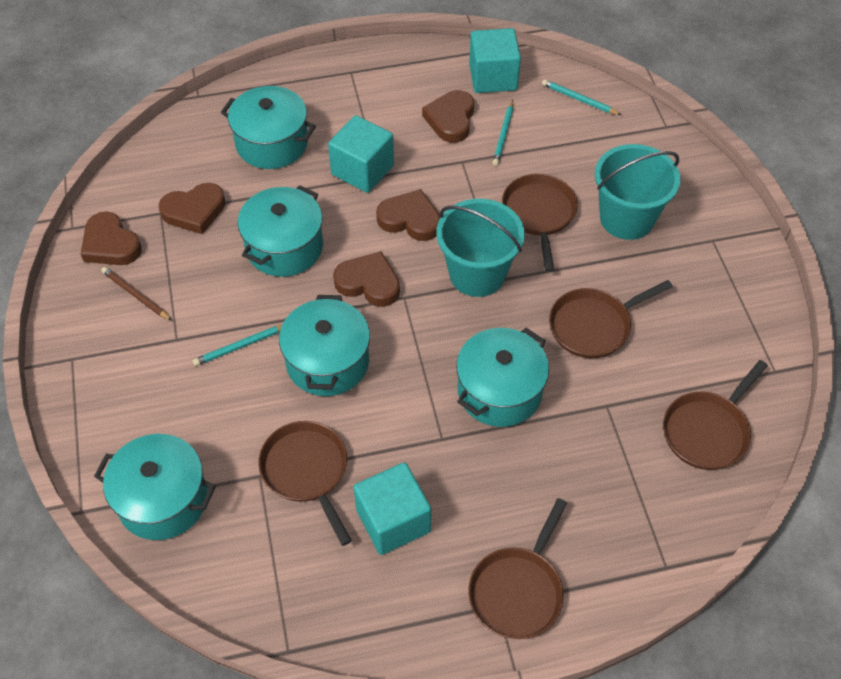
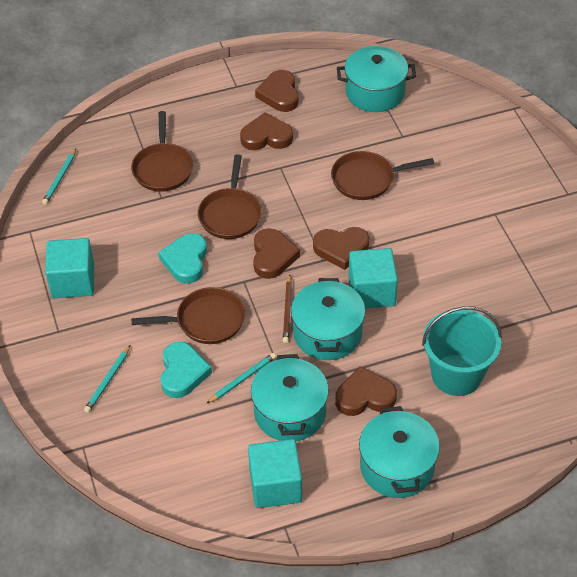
brown pan: [258,421,352,546] [468,498,567,639] [502,174,578,272] [549,280,673,358] [663,360,768,470] = 5 -> [131,111,193,192] [131,287,245,344] [198,154,262,239] [331,151,434,200] = 4
turquoise bucket: [436,199,525,297] [595,144,680,240] = 2 -> [422,306,502,396] = 1
turquoise heart: none = 0 -> [158,233,207,284] [160,342,212,398] = 2
turquoise pot: [94,434,216,540] [221,86,316,169] [238,185,323,277] [279,295,370,396] [456,328,549,427] = 5 -> [251,354,329,441] [291,278,365,360] [337,46,416,112] [359,406,440,498] = 4

